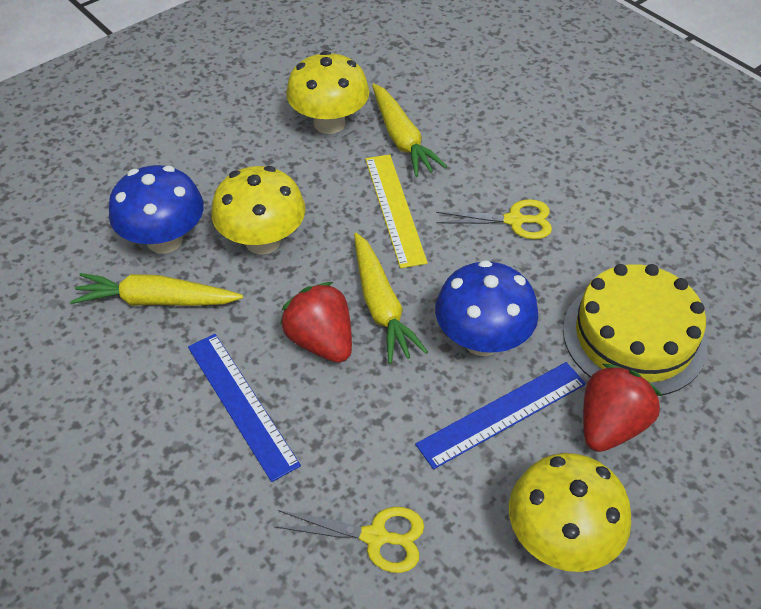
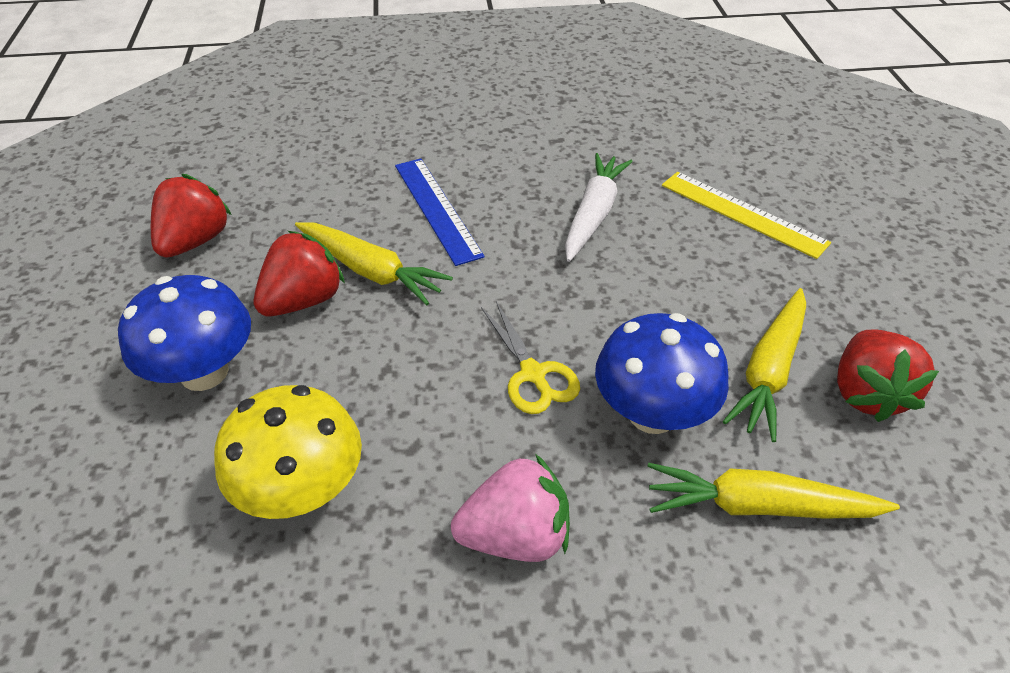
blue ruler: [188,334,301,482] [415,362,586,469] = 2 -> [395,158,485,266] = 1
pink strawberry: none = 0 -> [451,454,570,562] = 1
red strawberry: [280,282,352,363] [583,364,662,452] = 2 -> [151,174,232,258] [254,231,345,316] [837,330,939,422] = 3
white carrot: none = 0 -> [565,153,633,262] = 1
yellow cake: [563,264,707,396] = 1 -> none = 0
yellow mushroom: [211,166,306,255] [286,51,370,134] [509,453,631,572] = 3 -> [214,385,362,519] = 1
yellow scissors: [274,507,424,573] [436,199,552,239] = 2 -> [481,301,580,414] = 1

